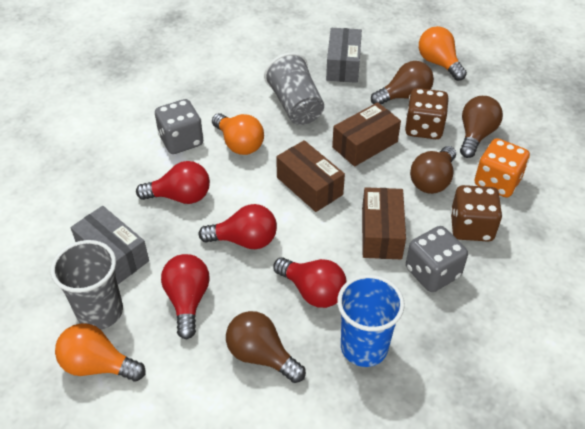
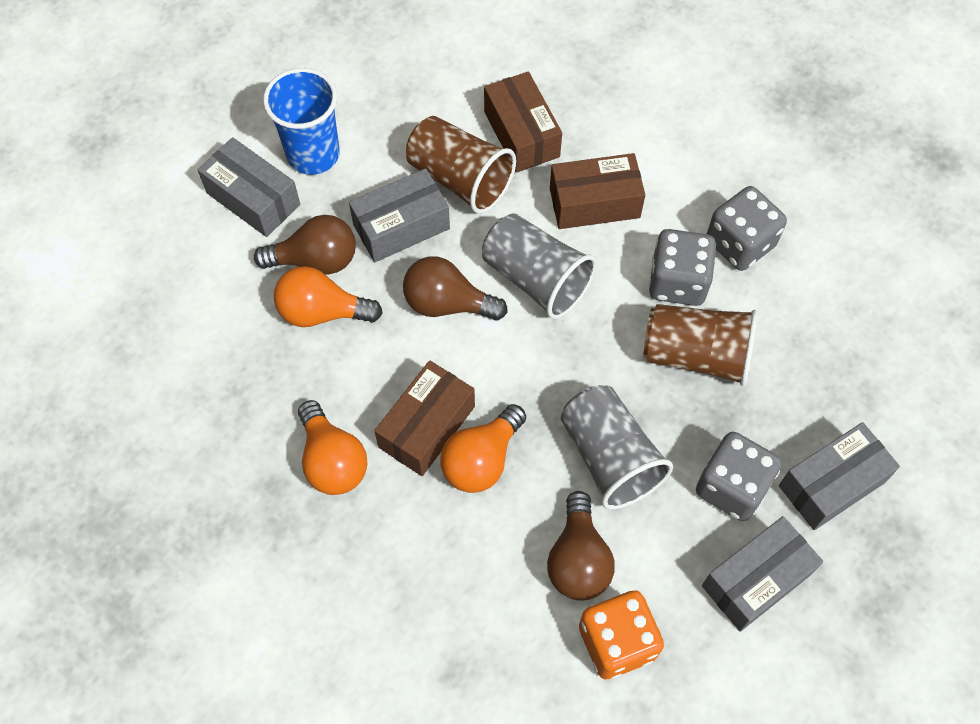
brown cup: none = 0 -> [406,116,516,214] [643,304,757,386] = 2
brown dice: [405,88,449,139] [451,185,502,242] = 2 -> none = 0
brown light bulb: [226,311,306,383] [371,61,434,104] [410,146,456,194] [460,96,503,158] = 4 -> [254,215,356,275] [403,256,508,320] [547,491,615,601] = 3
grey box: [70,206,149,284] [326,28,362,83] = 2 -> [198,137,300,237] [349,168,450,262] [702,516,823,632] [779,422,900,530] = 4
grey dice: [155,99,203,154] [406,226,468,292] = 2 -> [649,229,716,306] [696,432,782,521] [707,186,787,271] = 3
red light bulb: [136,161,210,204] [161,254,210,339] [199,204,277,249] [273,257,347,308] = 4 -> none = 0

